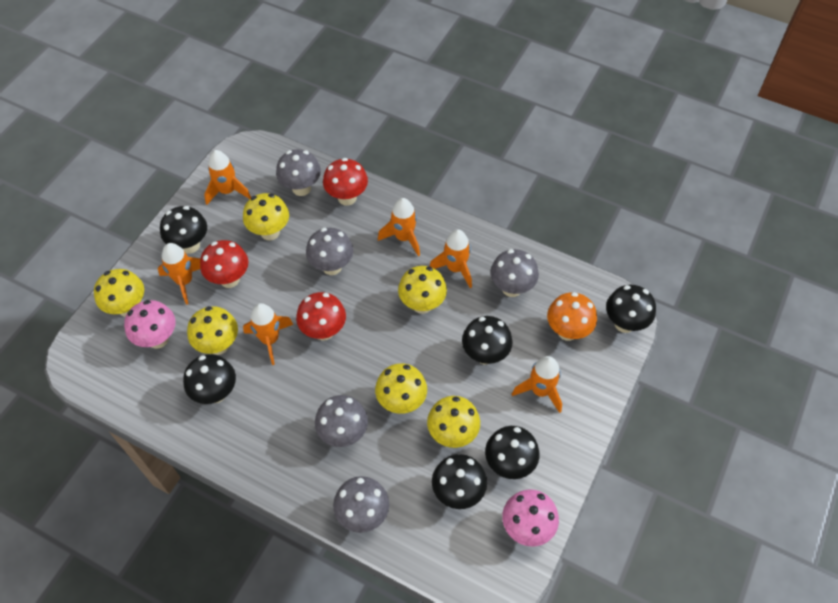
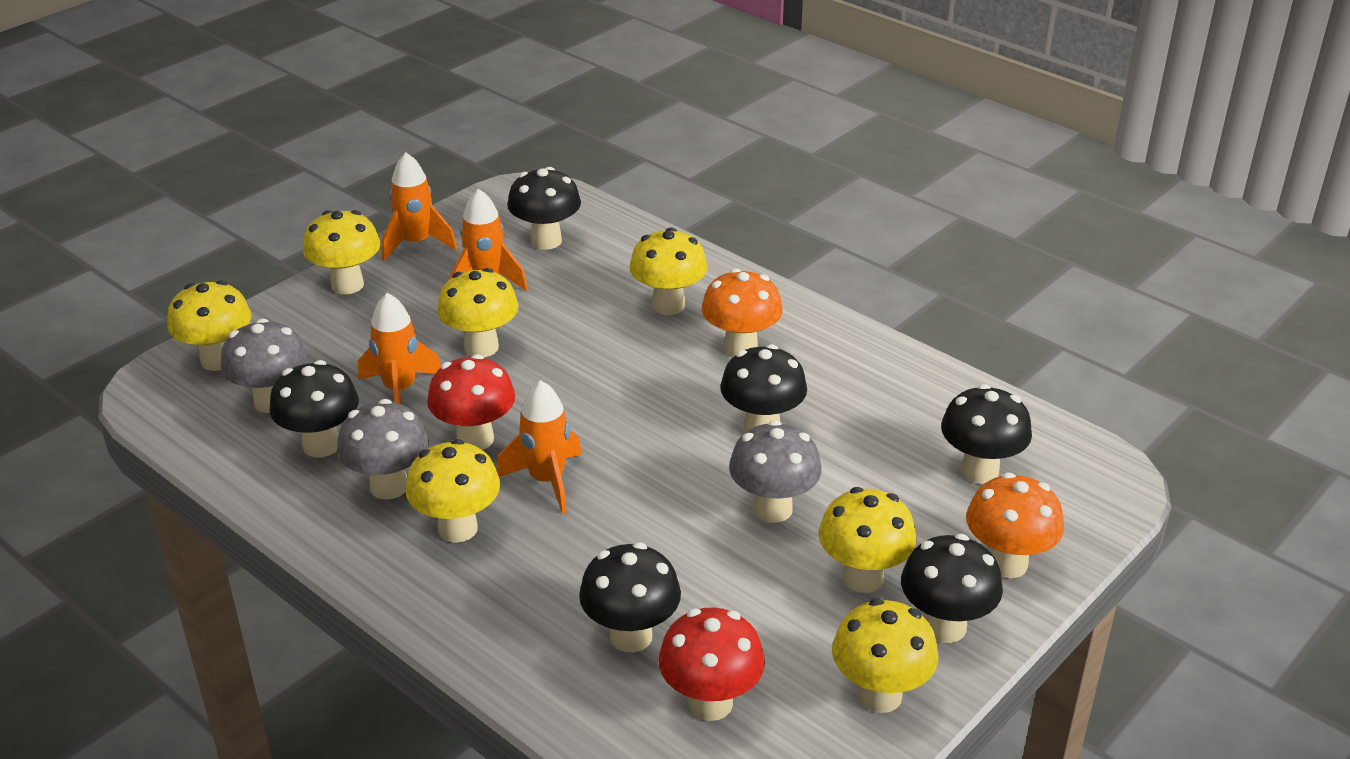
grey mushroom: [276,149,321,196] [306,228,353,275] [315,395,368,447] [333,476,389,533] [490,249,539,297] = 5 -> [221,319,307,413] [337,399,429,500] [729,420,822,523] = 3
orange mushroom: [547,292,597,341] = 1 -> [702,268,782,357] [966,473,1064,578] = 2
orange rocket: [158,243,201,305] [204,150,251,205] [243,303,293,365] [378,198,420,256] [429,230,472,288] [512,356,562,413] = 6 -> [358,293,441,404] [382,153,457,261] [450,188,528,290] [497,380,582,514] = 4
pink mushroom: [124,300,175,349] [502,489,559,547] = 2 -> none = 0
red mushroom: [200,240,248,288] [296,292,346,340] [323,158,368,206] = 3 -> [427,354,515,450] [658,608,765,721] = 2
yellow mushroom: [94,269,144,317] [187,306,238,355] [243,193,289,241] [375,363,427,414] [398,266,447,314] [427,396,480,448] = 6 -> [167,280,251,371] [303,210,380,294] [406,439,500,543] [437,268,519,357] [629,227,708,315] [818,487,916,593] [832,598,939,713] = 7

